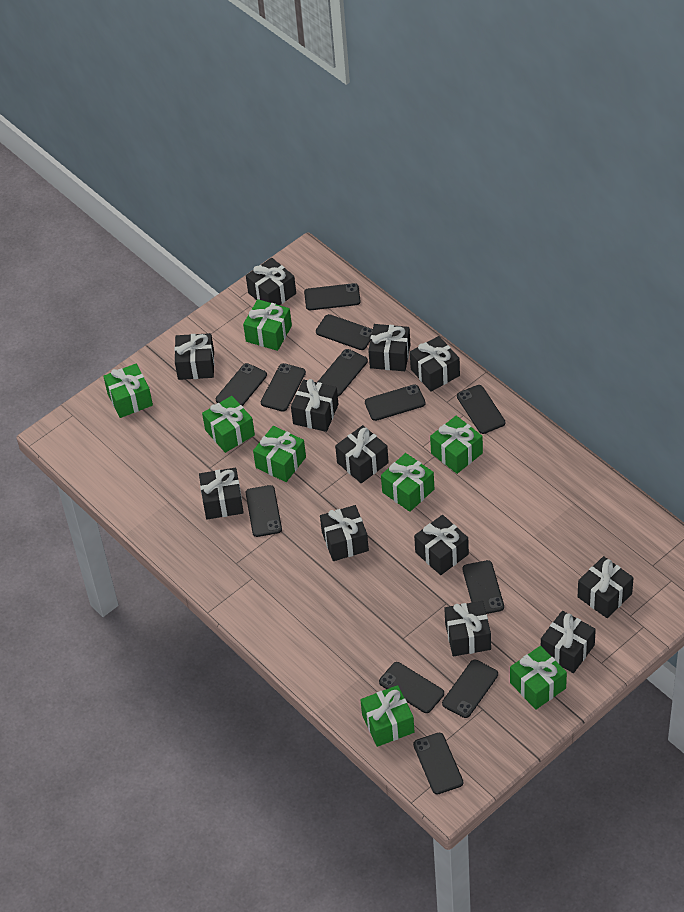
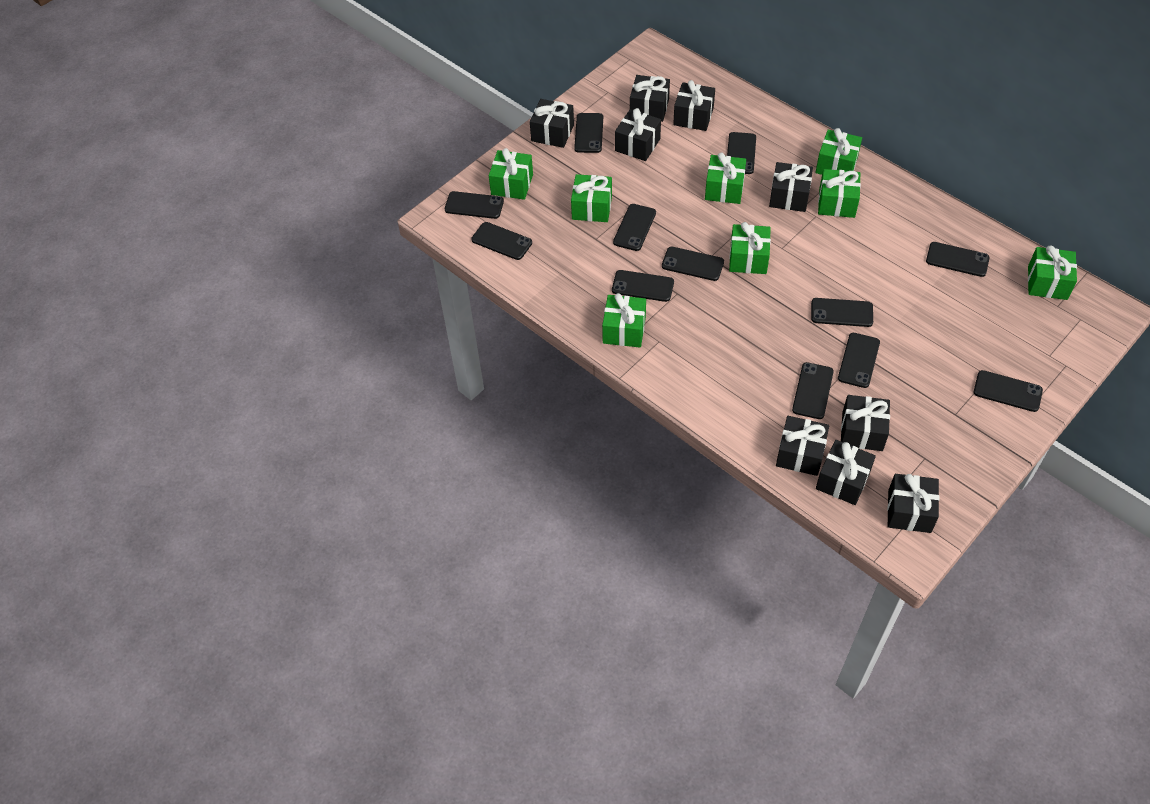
black gift: [175,333,214,380] [199,468,244,519] [246,258,296,305] [291,379,339,432] [320,505,369,561] [335,425,389,483] [368,324,410,371] [410,336,460,392] [414,515,469,575] [444,601,491,656] [541,611,596,673] [578,556,633,618] = 12 -> [530,99,574,148] [615,108,661,161] [630,75,670,122] [673,80,715,131] [769,162,813,212] [776,416,829,476] [816,440,876,505] [841,395,890,451] [887,474,939,533] = 9

